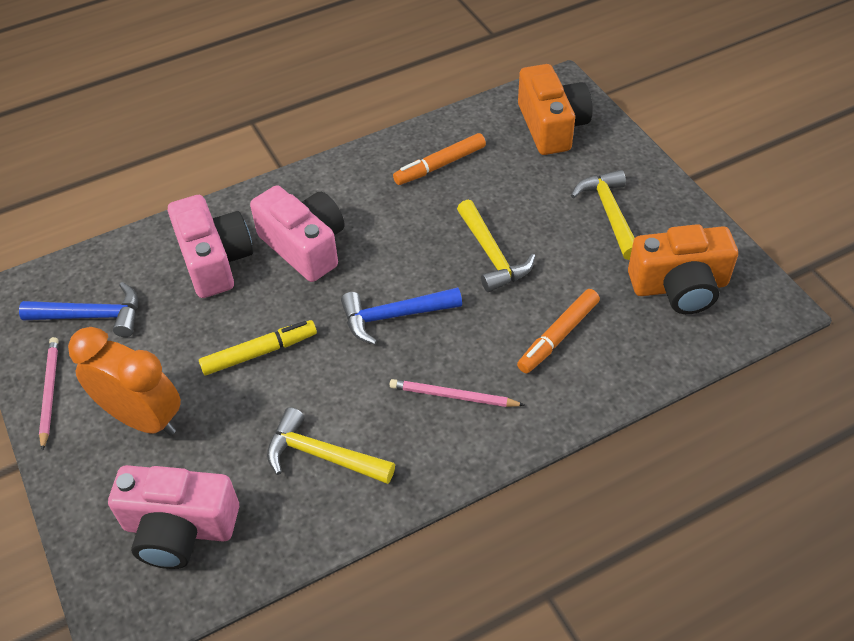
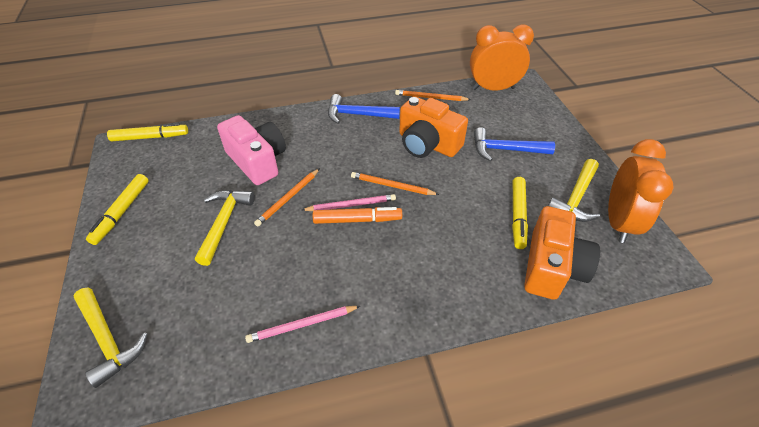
orange clock: [68,327,181,436] = 1 -> [470,24,534,91] [608,139,674,243] = 2
orange marker: [393,133,486,185] [517,289,600,373] = 2 -> [313,207,402,224] = 1
orange pencil: none = 0 -> [254,168,320,227] [351,172,440,195] [395,90,471,101] = 3
pink camera: [108,465,239,569] [168,195,253,298] [250,185,344,282] = 3 -> [217,115,286,185] = 1
yellow marker: [199,320,317,375] = 1 -> [86,174,149,245] [107,123,188,142] [512,177,528,249] = 3

